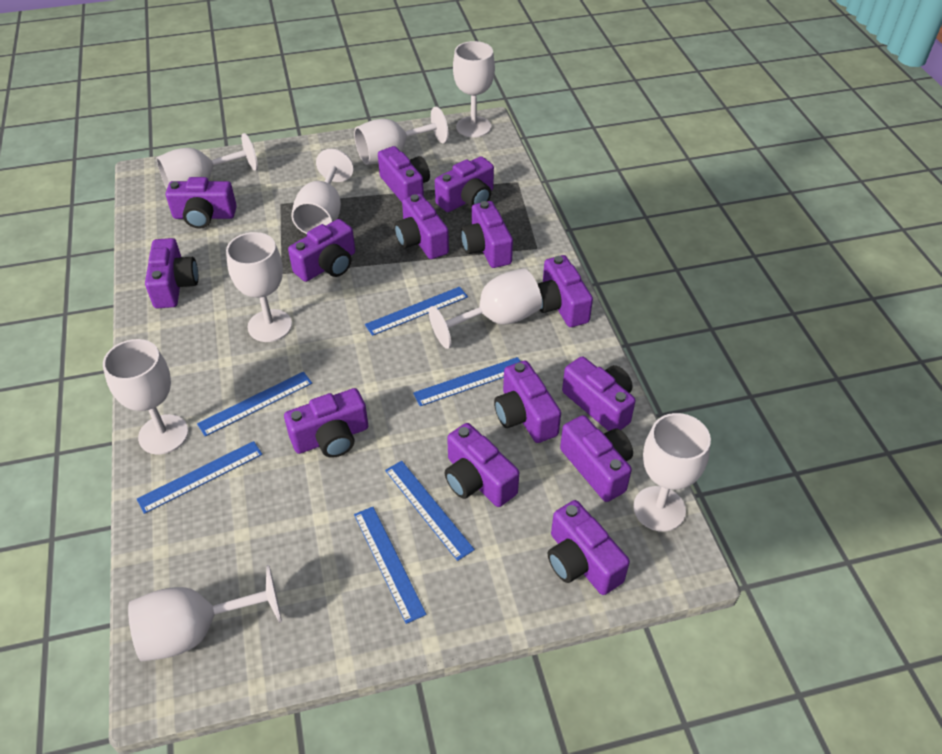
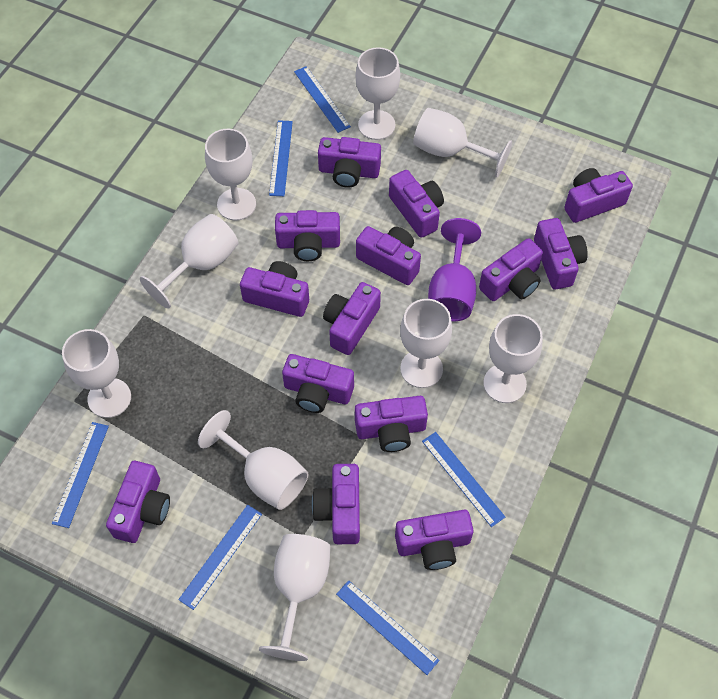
purple goblet: none = 0 -> [428,218,481,321] = 1

